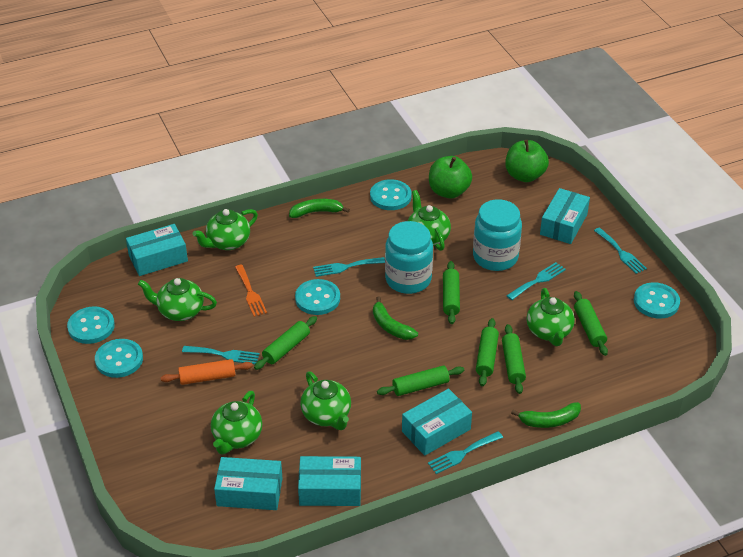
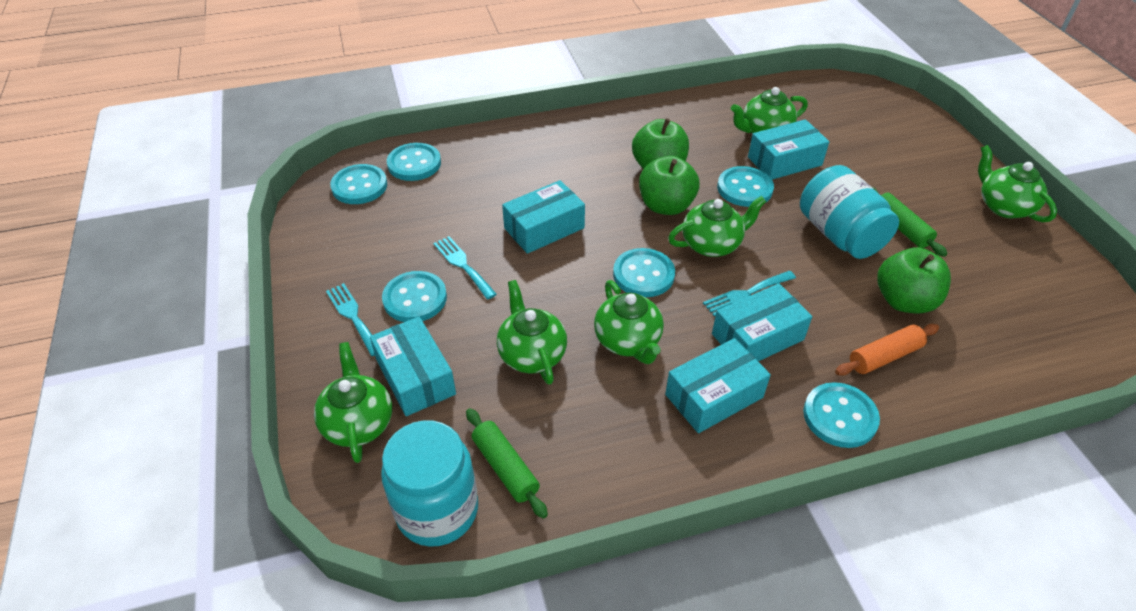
green apple: [429,156,472,199] [505,140,549,182] = 2 -> [632,118,689,169] [639,156,700,215] [877,247,951,313] = 3
green banana: [289,199,350,218] [373,296,418,340] [511,402,581,428] = 3 -> none = 0
green rolling pin: [254,316,317,370] [377,365,464,396] [443,261,460,324] [476,318,499,386] [502,324,526,394] [574,291,608,356] = 6 -> [466,408,548,519] [872,187,947,257] = 2
orange fork: [235,265,267,317] = 1 -> none = 0
turquoise button: [67,306,115,344] [95,339,143,378] [295,279,340,315] [370,179,412,210] [634,282,680,319] = 5 -> [330,164,387,204] [382,271,447,322] [387,143,441,181] [613,248,675,297] [717,166,774,207] [803,382,880,448] = 6
turquoise fork: [182,346,260,364] [313,257,385,277] [428,431,503,474] [506,262,566,300] [594,227,647,274] = 5 -> [326,283,375,356] [433,236,497,299] [703,271,796,316] = 3

